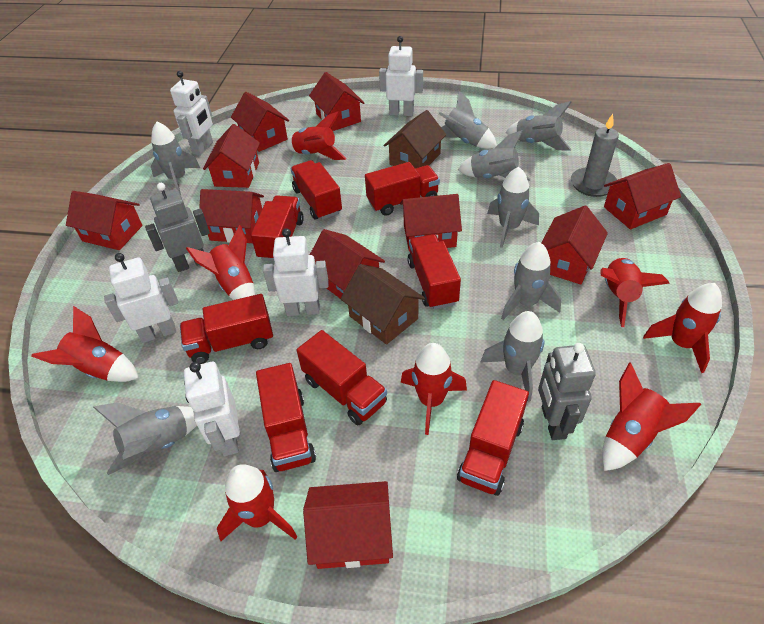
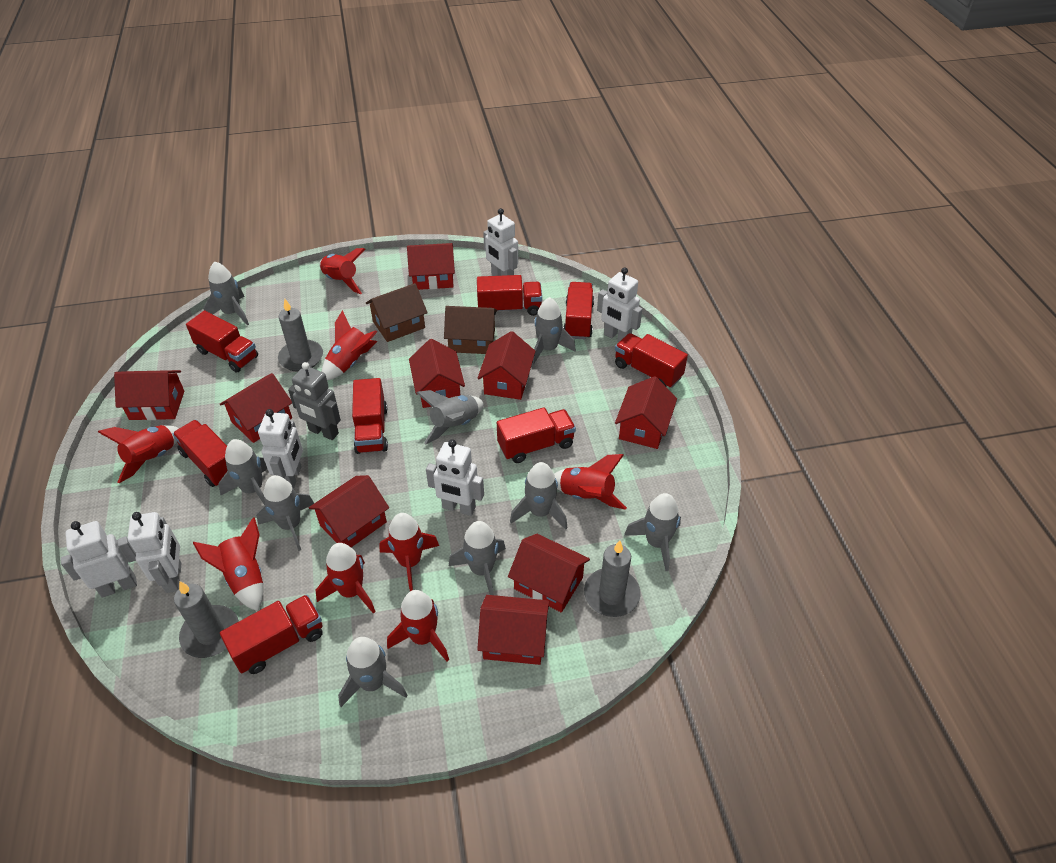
grey candle: [571,114,619,197] = 1 -> [174,581,239,658] [278,299,323,372] [584,540,641,617] = 3
grey robot: [145,183,210,272] [538,343,596,440] = 2 -> [288,362,341,440] = 1
grey rocket: [93,402,197,475] [151,122,200,195] [439,91,497,149] [458,130,531,181] [480,311,545,402] [487,167,539,248] [501,242,561,320] [505,101,572,151] = 8 -> [203,262,249,326] [218,439,267,505] [256,475,314,551] [338,637,407,707] [417,390,484,444] [449,521,506,595] [510,462,568,529] [532,297,576,365] [624,493,681,571] = 9
red house: [66,191,142,250] [199,189,264,243] [203,124,260,188] [231,92,289,152] [303,481,393,569] [309,72,364,131] [310,229,385,298] [400,194,462,252] [541,206,608,285] [604,163,681,229] = 10 -> [114,370,184,420] [220,373,292,443] [309,475,389,547] [407,243,455,290] [409,339,465,408] [477,331,536,400] [477,595,550,665] [508,534,590,613] [615,376,677,449] = 9
white robot: [104,253,178,343] [170,71,213,156] [184,362,240,456] [263,228,329,316] [379,36,423,116] = 5 -> [61,521,137,598] [128,512,181,593] [258,409,303,488] [426,439,484,516] [483,208,518,276] [597,267,642,342] = 6

